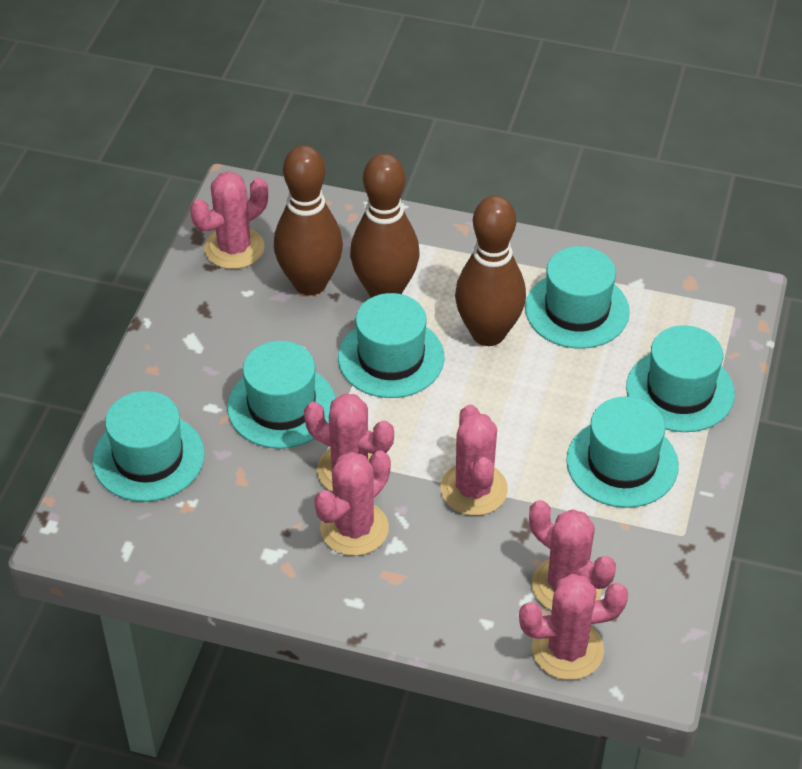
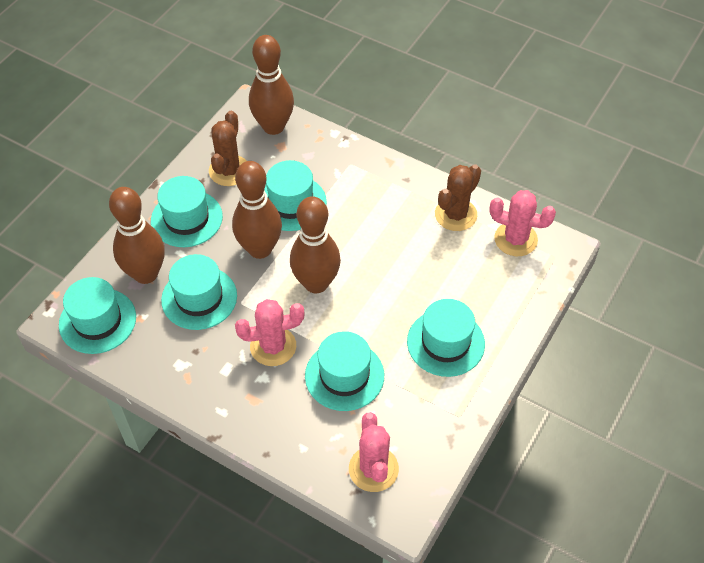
brown bowling pin: [274,145,343,295] [350,153,420,298] [455,195,526,346] = 3 -> [109,187,165,284] [232,161,282,259] [249,35,294,135] [290,196,341,293] = 4
brown cactus: none = 0 -> [209,111,246,186] [435,164,481,231] = 2
pink cactus: [190,171,268,269] [304,393,394,492] [314,450,391,556] [441,405,508,516] [519,574,628,680] [529,500,616,611] = 6 -> [235,299,305,366] [349,412,399,492] [489,190,556,256] = 3

